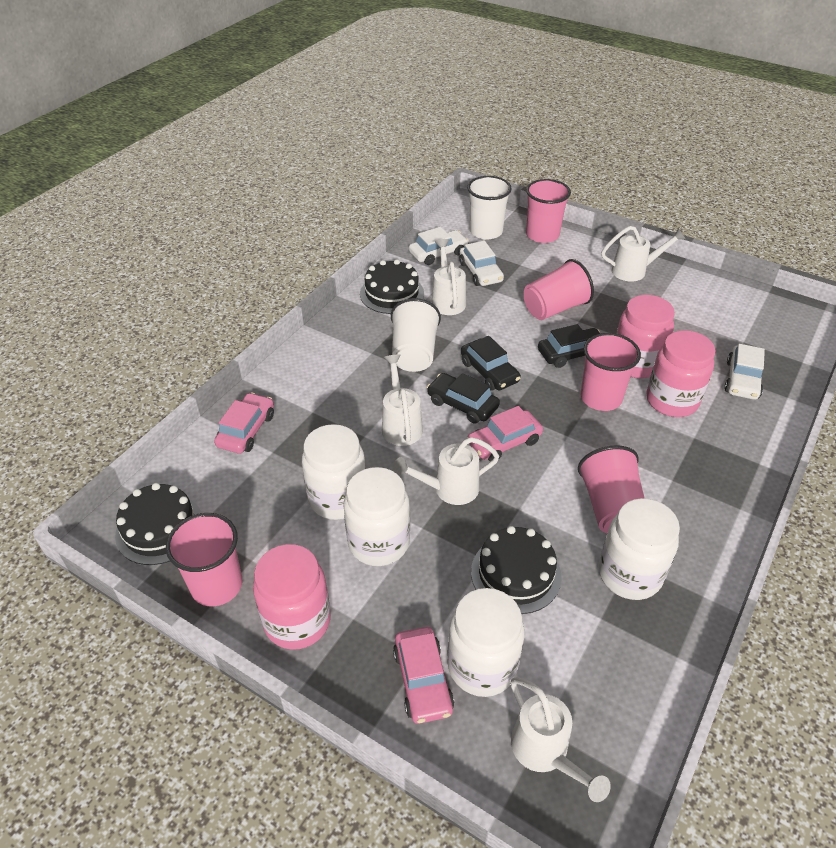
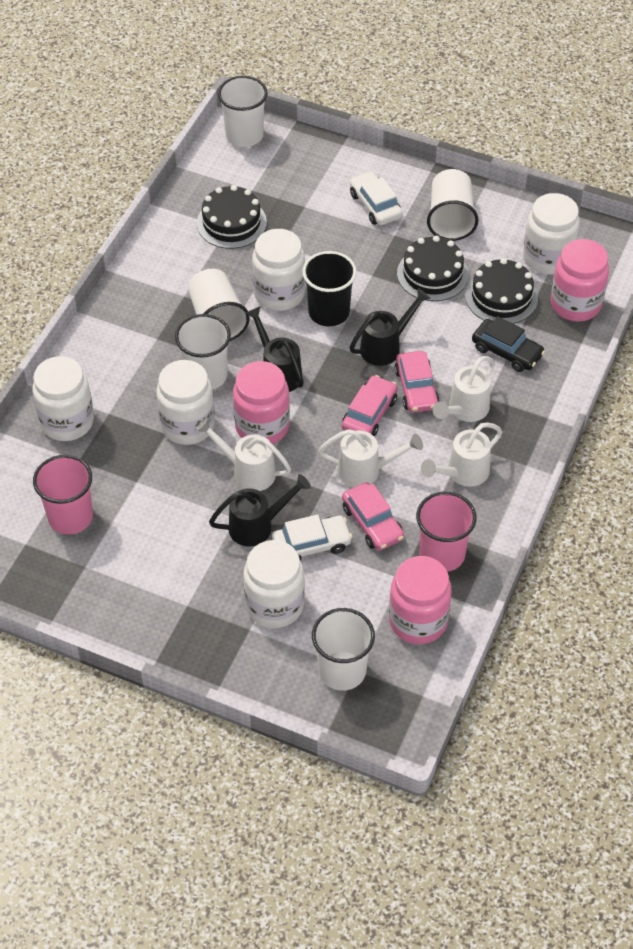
black car: [427,373,500,424] [461,336,521,391] [538,324,600,368] = 3 -> [472,316,545,372] = 1
black cup: none = 0 -> [302,251,357,326] = 1
black watering can: none = 0 -> [209,474,311,547] [246,307,304,392] [350,288,431,366] = 3
pink cup: [166,513,242,607] [524,259,594,320] [526,179,571,243] [578,445,645,533] [580,333,641,411] = 5 -> [33,455,93,534] [416,492,477,572] = 2
white car: [409,227,469,265] [459,241,504,286] [724,344,765,400] = 3 -> [272,514,353,561] [350,171,403,225] = 2
white cup: [391,298,441,372] [467,176,512,240] = 2 -> [175,314,231,390] [188,269,250,341] [218,76,268,147] [312,608,375,691] [427,169,479,241] = 5
white jar: [302,424,366,520] [343,467,410,566] [447,588,525,697] [599,498,680,600] = 4 -> [33,356,94,441] [156,360,215,445] [244,540,305,628] [252,229,306,311] [523,193,580,275] = 5
white watering can: [382,355,423,446] [393,437,499,505] [431,239,466,315] [511,677,611,802] [601,226,686,281] = 5 -> [195,418,291,491] [318,429,423,487] [421,422,502,487] [433,356,495,422] = 4

